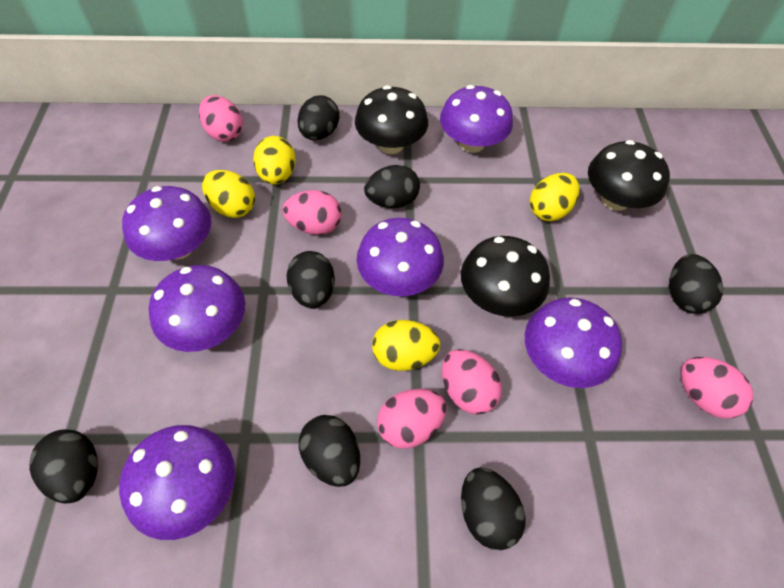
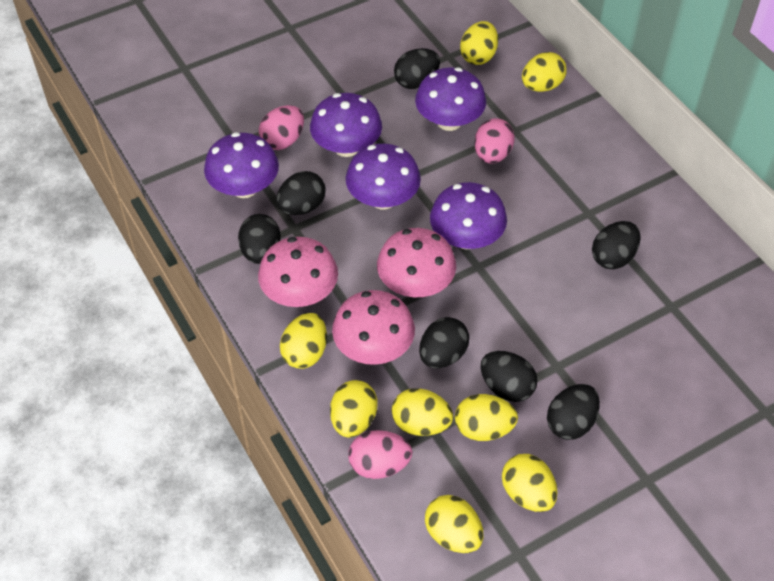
black mushroom: [355,85,428,154] [461,236,550,317] [588,140,670,211] = 3 -> none = 0
pink egg: [199,95,243,142] [282,190,342,235] [377,389,447,449] [442,349,502,415] [680,357,753,419] = 5 -> [259,105,304,150] [348,430,412,479] [474,118,515,164] = 3
pink mushroom: none = 0 -> [258,237,338,307] [332,290,415,365] [377,228,456,297] = 3
purple mushroom: [119,425,235,540] [122,186,211,261] [149,265,245,352] [357,218,444,296] [440,85,513,153] [525,297,622,388] = 6 -> [204,132,279,198] [310,93,382,157] [346,144,421,209] [415,67,486,131] [430,182,507,250] = 5
yellow egg: [202,170,255,218] [253,136,296,185] [372,320,440,371] [530,173,580,221] = 4 -> [280,313,327,369] [330,380,378,438] [392,388,453,436] [425,495,484,553] [455,394,518,441] [460,21,498,65] [502,454,558,512] [522,52,566,92] = 8

